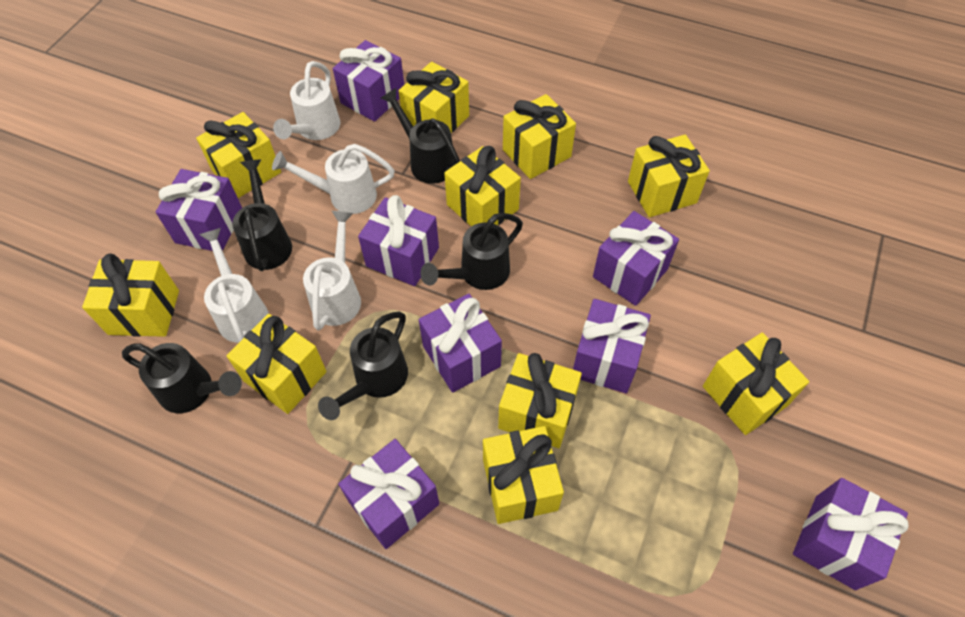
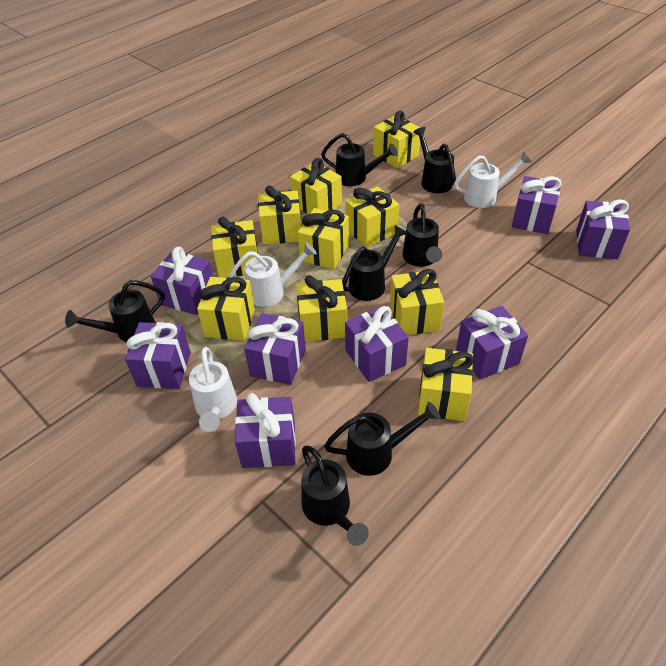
black watering can: [122,343,242,413] [232,160,292,271] [318,312,408,420] [381,88,460,184] [420,213,523,290] = 5 -> [65,280,165,342] [301,445,369,546] [321,133,398,186] [324,402,440,476] [342,225,407,301] [402,204,442,267] [413,127,456,193] = 7
white watering can: [199,228,269,343] [272,144,395,214] [273,61,340,140] [303,211,361,331] = 4 -> [189,347,237,432] [228,242,317,307] [454,152,532,208] = 3

